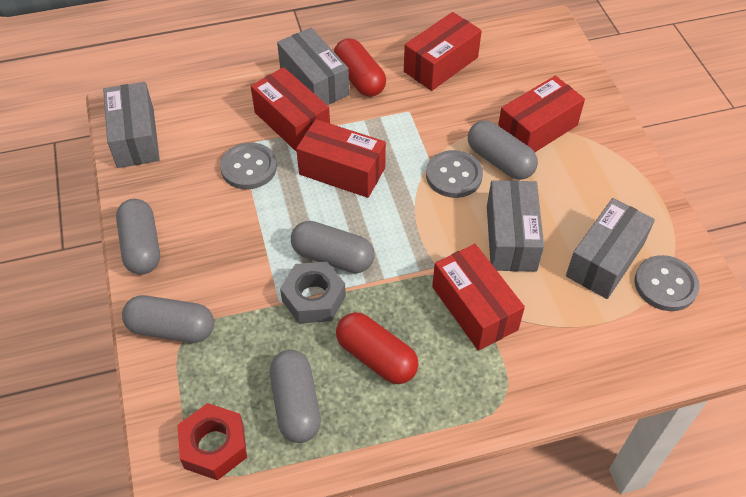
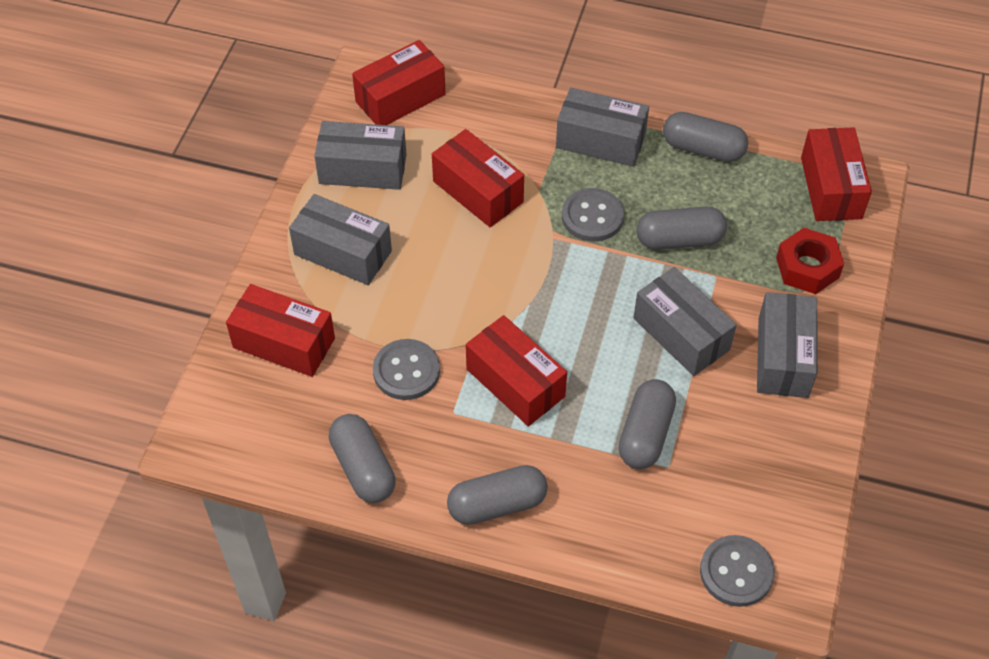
grey box: [103,82,160,168] [277,28,349,105] [487,180,544,272] [566,198,655,299] = 4 -> [289,194,392,285] [314,121,407,190] [556,88,649,167] [634,267,737,376] [757,292,818,398] = 5
grey nut: [280,262,346,324] = 1 -> none = 0
red capsule: [334,38,386,97] [336,312,419,384] = 2 -> none = 0

